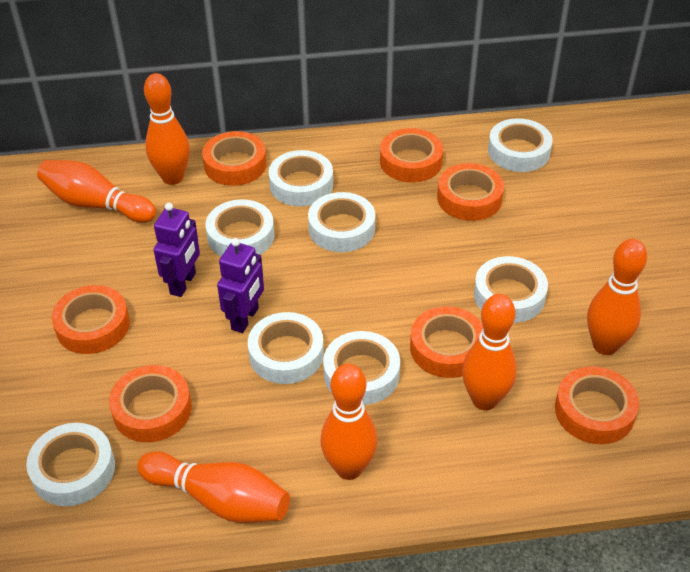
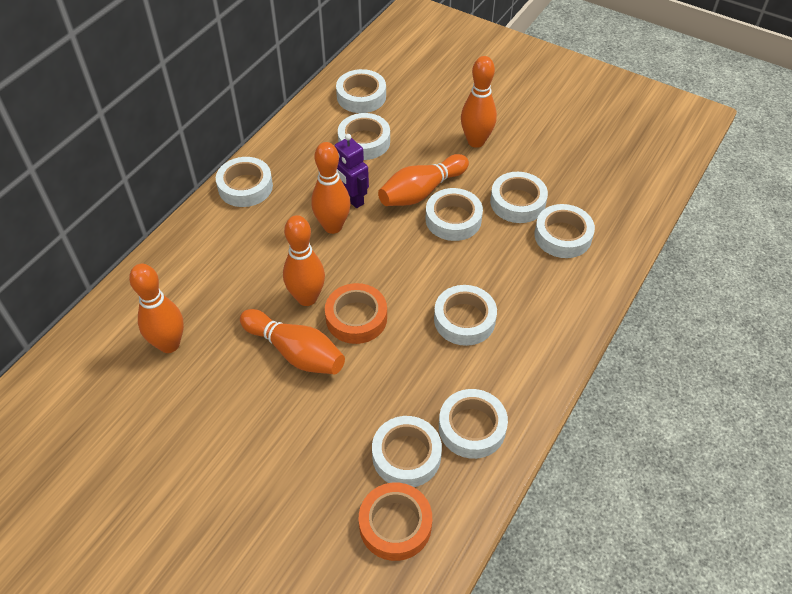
orange tape: [52,285,130,354] [109,365,192,442] [202,131,267,186] [380,128,443,182] [410,306,483,378] [437,163,504,221] [555,366,639,444] = 7 -> [325,283,387,344] [359,483,432,561] = 2
purple robot: [154,203,200,297] [217,238,264,333] = 2 -> [334,134,369,208] = 1
white tape: [26,423,115,506] [205,199,275,256] [248,312,324,384] [269,150,333,206] [308,192,375,252] [323,331,400,405] [474,256,548,323] [488,118,553,172] = 8 -> [216,157,273,207] [336,69,386,113] [338,113,390,160] [372,416,442,487] [426,188,483,241] [434,285,497,346] [439,389,508,459] [490,172,548,223] [534,204,595,258] = 9

